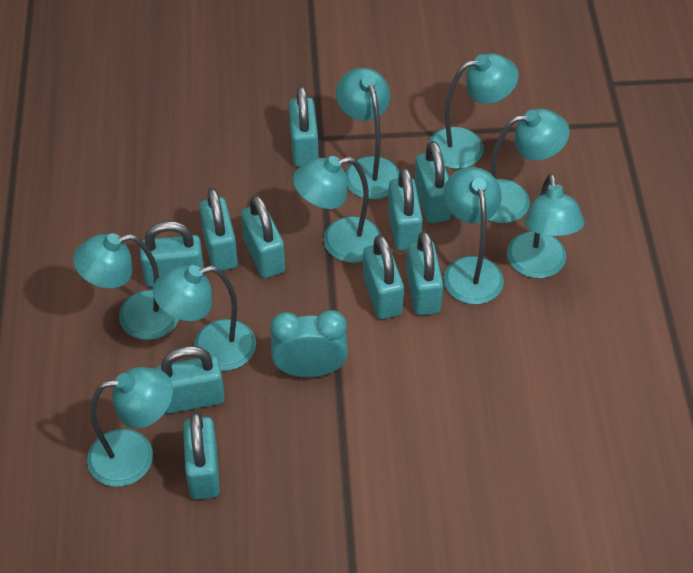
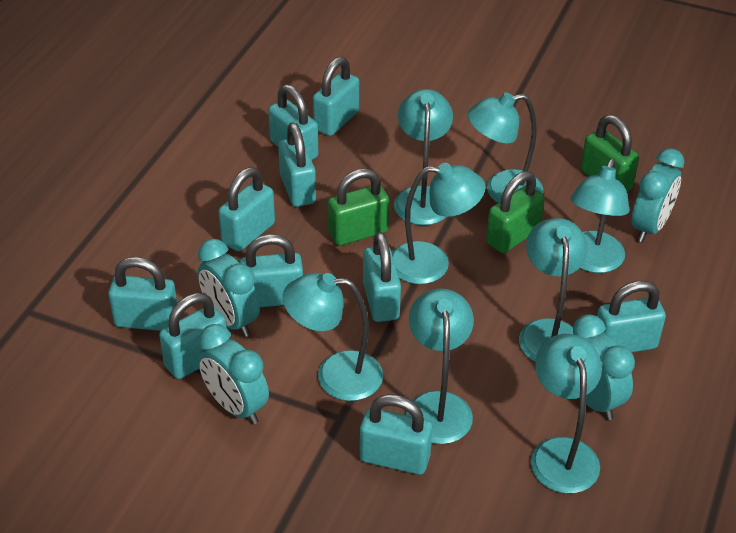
green padlock: none = 0 -> [328,169,389,246] [486,171,545,253] [581,115,639,192] = 3
turquoise clock: [270,310,348,377] = 1 -> [198,239,260,337] [198,324,269,424] [573,314,635,420] [632,148,685,242] = 4
turquoise lamp: [73,233,179,340] [87,367,173,487] [153,265,256,371] [293,156,381,263] [336,68,400,199] [428,53,519,169] [444,167,504,304] [488,109,570,223] [507,174,585,278] = 9 -> [283,273,383,401] [392,163,486,284] [394,89,453,225] [406,288,474,444] [467,92,543,203] [519,218,588,362] [531,334,602,494] [571,158,629,273] = 8

